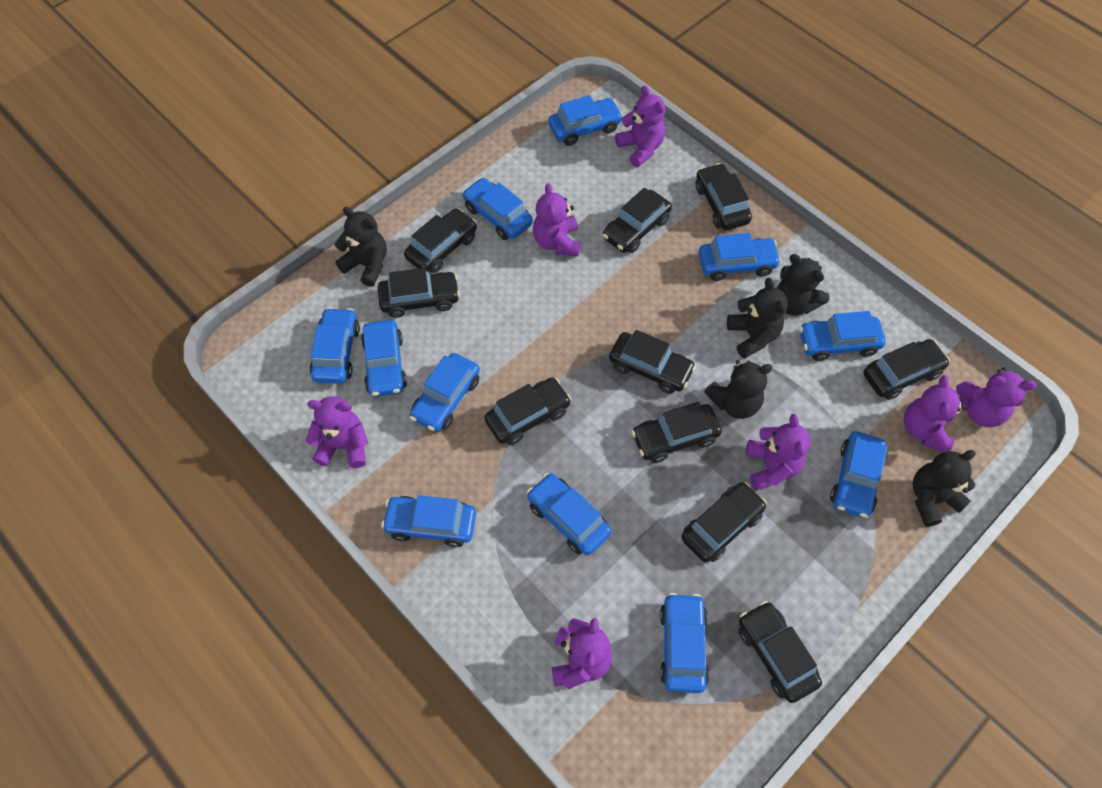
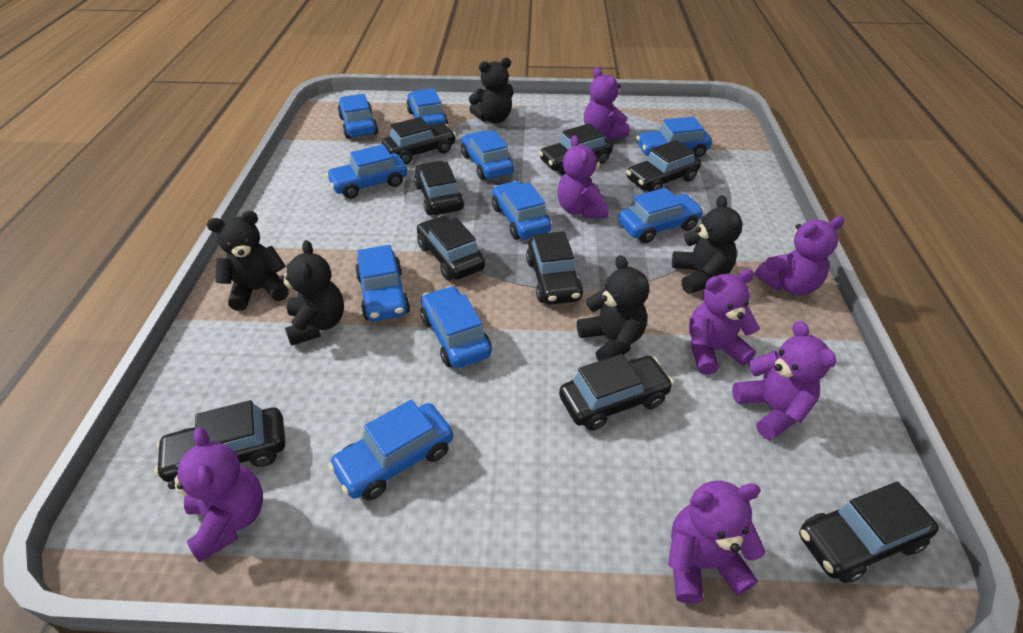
black car: [378,268,460,318] [404,208,477,273] [484,378,571,445] [603,188,672,253] [609,330,696,394] [631,402,722,463] [681,482,767,562] [695,163,752,230] [739,601,822,703] [863,339,950,400] = 10 -> [155,400,285,482] [382,117,456,165] [414,161,464,215] [417,215,485,281] [526,231,583,305] [539,123,613,175] [559,354,673,431] [626,140,701,192] [799,482,939,583] = 9
blue car: [309,307,360,384] [361,320,407,397] [381,495,476,547] [410,353,480,432] [462,178,533,240] [527,473,611,556] [548,95,623,146] [660,593,709,693] [699,233,781,281] [799,311,886,361] [830,431,887,518] = 11 -> [326,144,407,199] [328,399,453,501] [338,94,378,139] [355,245,410,322] [406,88,448,126] [420,286,492,368] [461,130,514,180] [492,181,551,240] [618,188,704,243] [636,116,712,158] = 10

